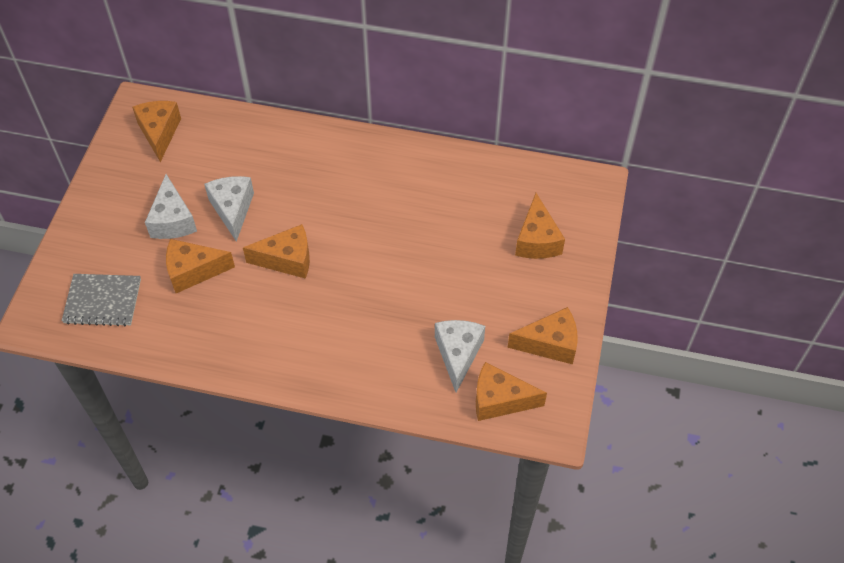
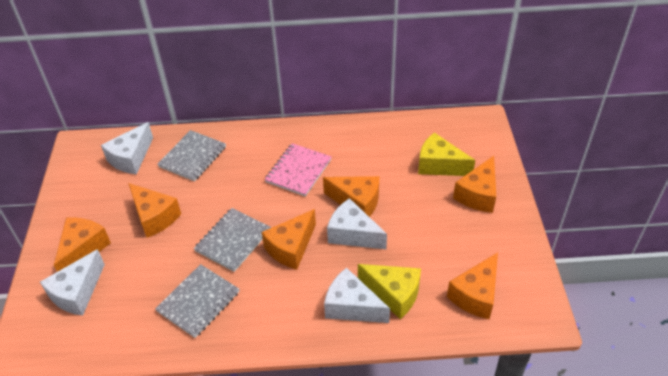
grey notebook: [62,274,141,326] = 1 -> [155,264,239,338] [157,130,226,182] [194,208,271,272] = 3
pink notebook: none = 0 -> [264,143,332,197] = 1
white cheese: [145,174,197,239] [204,176,254,242] [435,320,485,393] = 3 -> [40,249,105,316] [101,122,153,175] [324,268,390,323] [327,198,387,249] = 4
yellow cheese: none = 0 -> [358,264,421,319] [418,132,475,176] = 2

